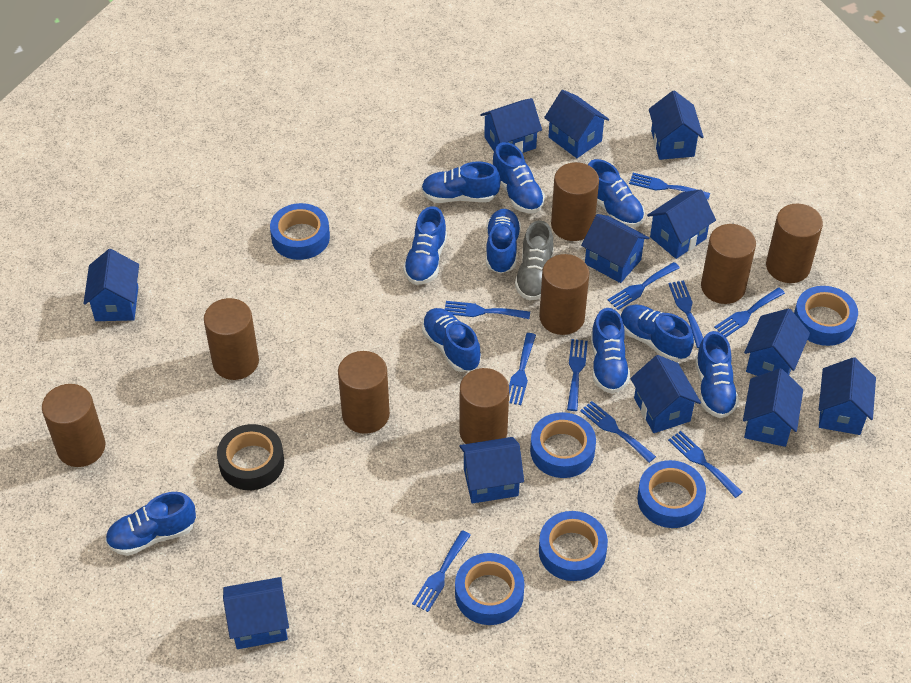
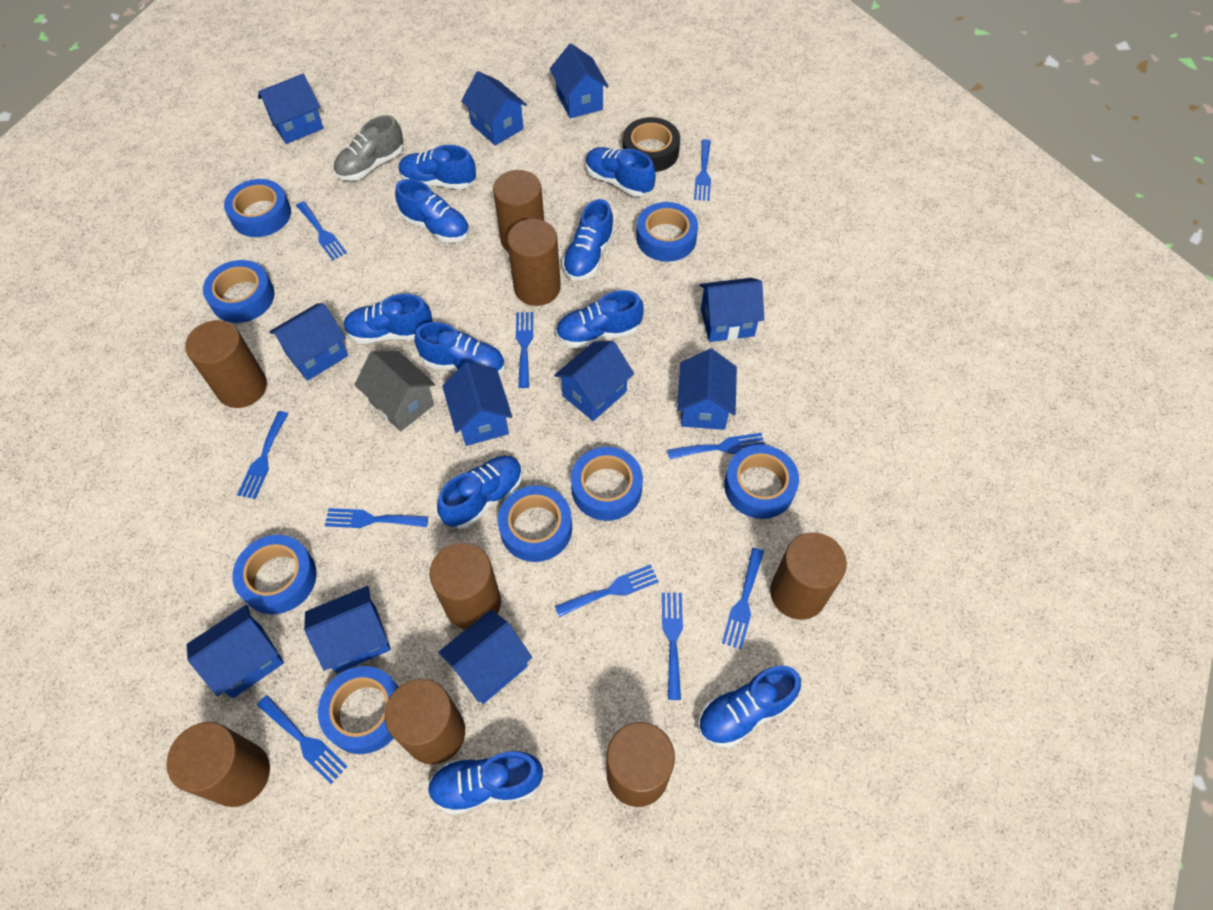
blue house: [83,249,139,321] [223,577,289,649] [460,437,524,504] [480,98,542,153] [544,90,610,158] [581,214,649,283] [630,355,701,433] [647,189,716,259] [649,90,704,160] [743,368,803,447] [744,308,810,376] [819,357,876,435] = 12 -> [187,605,284,698] [258,74,324,144] [269,303,348,381] [304,586,391,673] [438,610,532,704] [442,362,512,446] [461,71,527,146] [550,44,609,118] [554,341,634,421] [677,349,737,430] [699,278,764,342] = 11
blue tape: [270,203,330,260] [455,553,524,625] [530,412,596,478] [539,511,608,581] [637,460,706,528] [794,286,858,346] = 6 -> [203,260,275,323] [224,179,291,237] [232,535,317,614] [318,666,398,754] [498,485,572,562] [571,447,643,521] [636,202,698,262] [724,445,799,519] = 8
grey house: none = 0 -> [355,351,435,431] = 1

